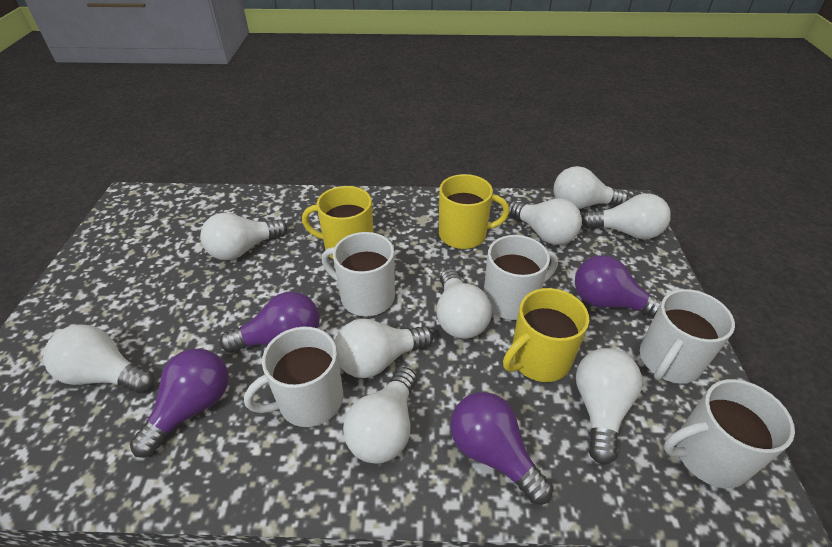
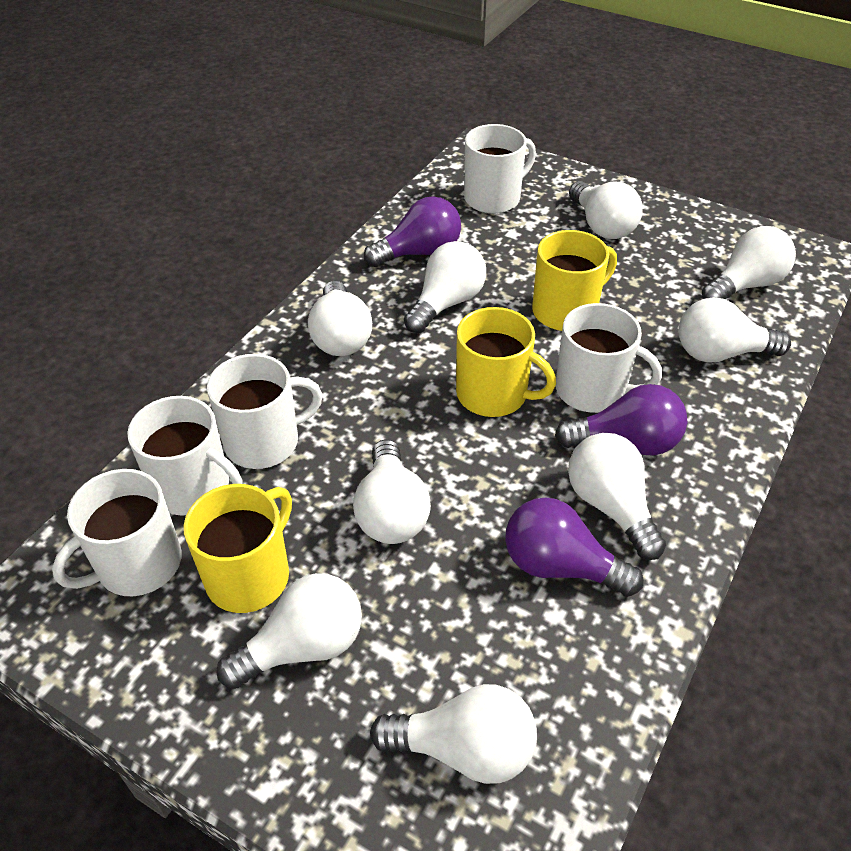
purple light bulb: [130,348,228,458] [220,292,319,353] [450,392,553,505] [575,255,662,318] = 4 -> [364,196,461,267] [505,497,644,597] [555,384,687,456] = 3

